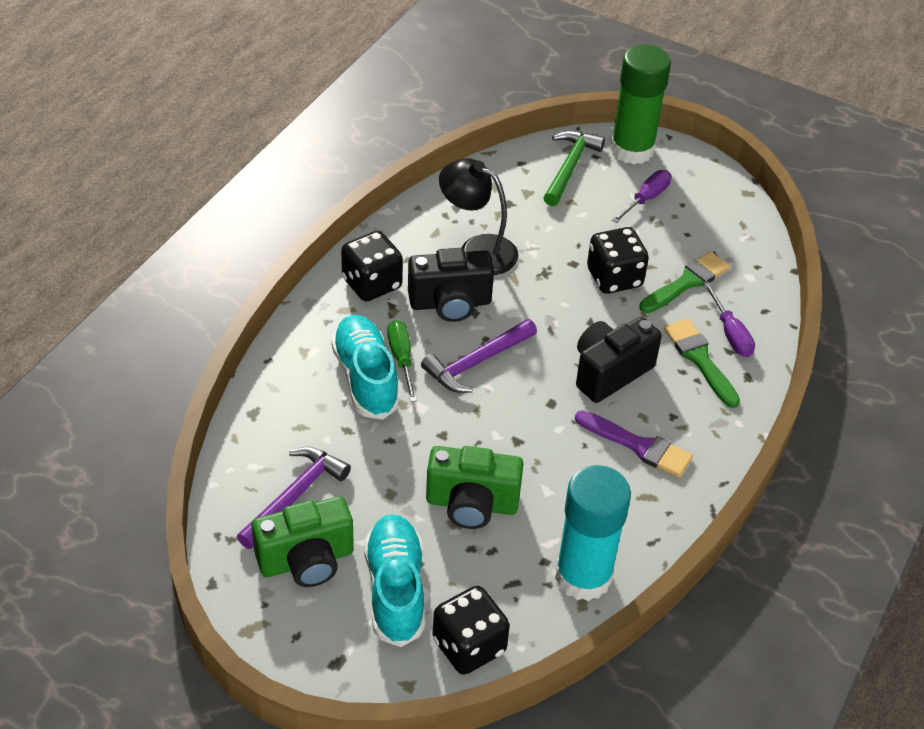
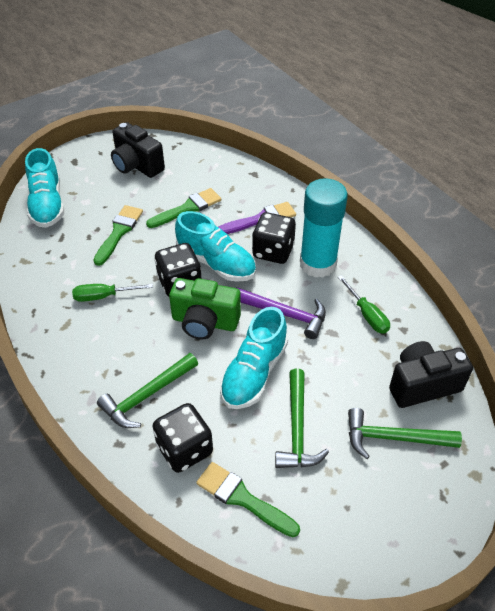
black lamp: [439,158,519,275] = 1 -> none = 0
green brush: [639,251,730,313] [664,319,740,408] = 2 -> [93,205,143,266] [146,188,221,228] [196,462,300,537] = 3
green camera: [252,496,354,587] [426,446,524,529] = 2 -> [169,278,241,340] = 1
green glue stick: [610,44,671,164] = 1 -> none = 0
green hammer: [543,130,605,206] = 1 -> [97,353,198,428] [275,369,329,468] [348,408,462,459] = 3
green screwdriver: [387,320,417,402] = 1 -> [72,284,153,302] [338,275,390,334] = 2
purple hammer: [237,447,351,549] [421,319,537,393] = 2 -> [237,287,326,339] = 1
purple screwdriver: [612,170,671,223] [703,282,755,357] = 2 -> none = 0
turquoise shoe: [331,315,400,420] [364,514,425,647] = 2 -> [25,148,64,228] [175,211,256,282] [220,307,288,409] = 3

